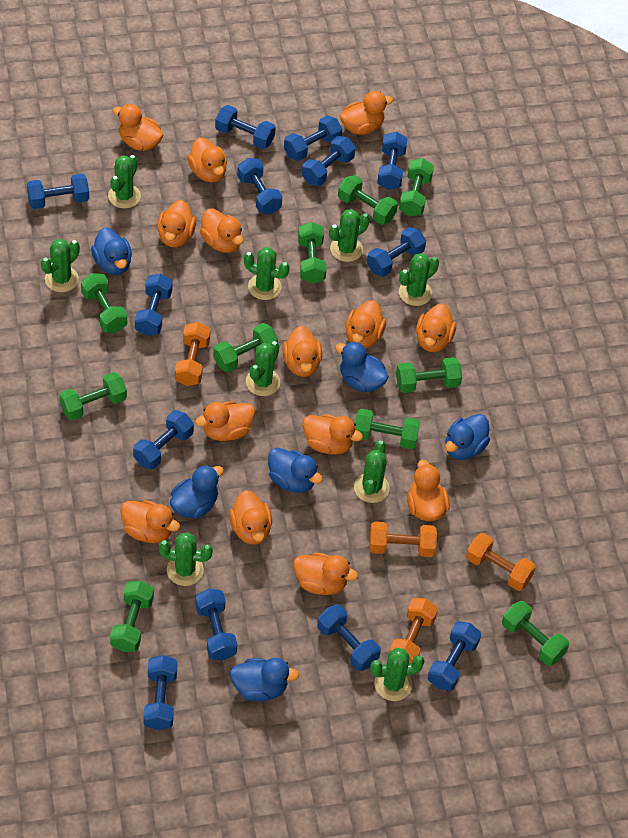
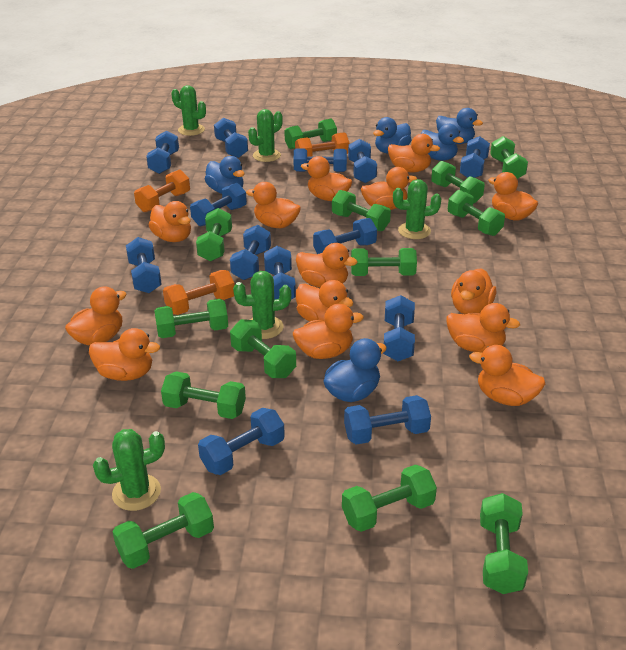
blue duck: [91,227,132,275] [170,465,224,519] [230,658,299,701] [268,448,323,493] [335,341,389,392] [445,414,490,460] = 6 -> [205,156,245,194] [324,338,387,402] [373,117,412,154] [421,124,464,161] [436,108,483,144] = 5
green cactus: [41,239,80,292] [108,155,141,209] [159,532,213,586] [244,247,290,300] [246,341,280,396] [329,209,370,262] [354,440,390,503] [370,648,424,701] [399,253,439,306] = 9 -> [93,429,165,511] [171,85,206,136] [233,271,291,339] [248,109,283,162] [393,179,441,239] = 5
green dumbbell: [59,372,127,420] [81,273,127,333] [110,581,154,652] [213,323,278,372] [298,222,327,284] [338,175,398,225] [355,409,420,449] [396,357,462,393] [399,158,434,216] [502,601,569,666] = 10 -> [113,492,214,569] [154,299,228,338] [161,371,246,419] [196,208,232,262] [230,319,296,378] [284,118,337,149] [332,190,391,231] [342,465,437,532] [351,248,417,276] [431,161,485,204] [448,190,505,236] [480,493,528,594] [490,136,528,179] = 13
orange dumbbell: [175,322,211,386] [369,521,437,557] [390,598,438,663] [466,533,536,591] = 4 -> [134,169,190,212] [163,270,235,315] [295,132,349,157] = 3

